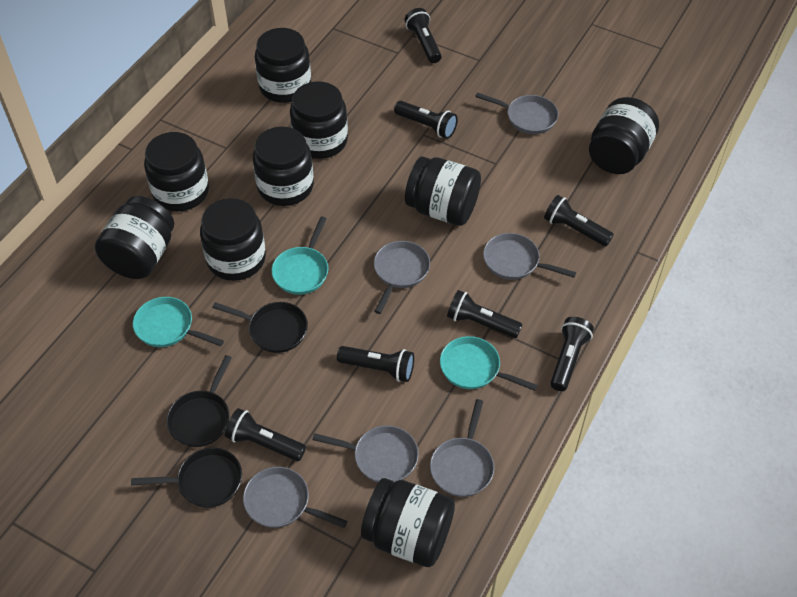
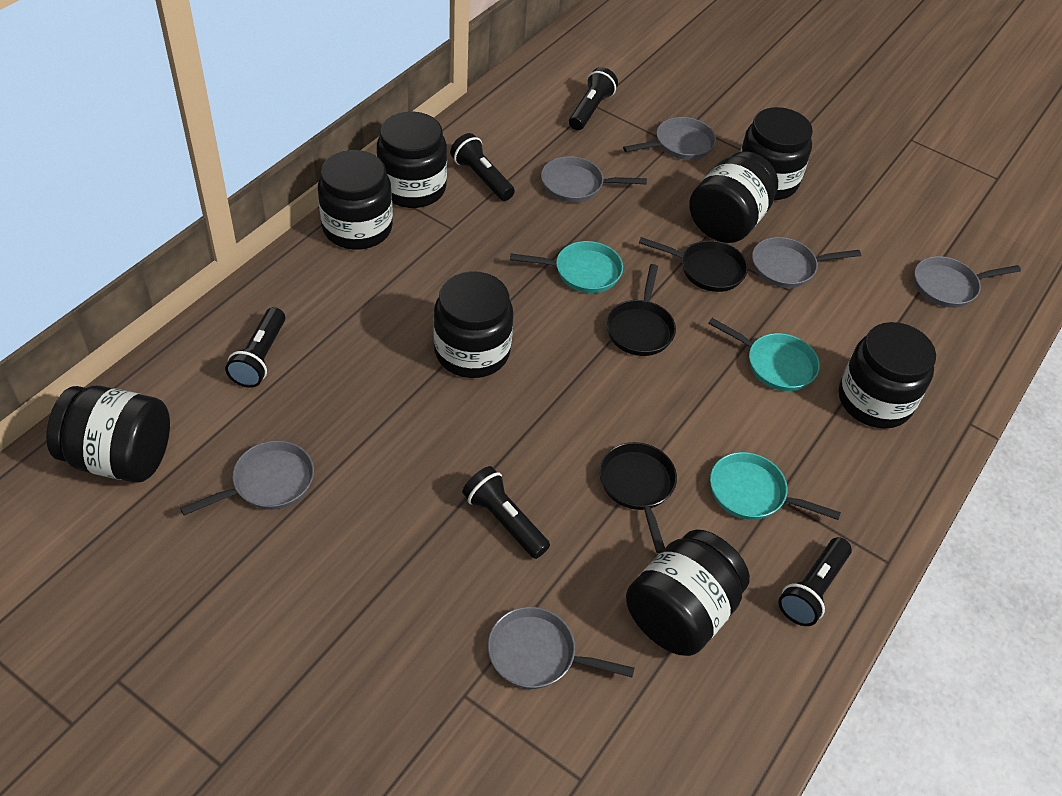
black flashlight: [225,408,306,461] [337,346,414,382] [394,101,458,139] [404,8,442,63] [447,290,523,338] [544,195,614,246] [550,317,594,391] = 7 -> [225,307,285,388] [450,133,515,201] [462,466,550,559] [569,67,618,130] [778,537,852,626] = 5
black jar: [95,196,174,279] [144,132,209,211] [200,198,266,281] [253,127,314,206] [255,28,311,103] [290,82,348,159] [361,478,455,567] [405,157,481,226] [589,97,659,174] = 9 -> [46,386,170,483] [318,150,393,250] [377,111,447,208] [434,271,514,378] [626,529,750,656] [689,151,778,243] [740,107,813,200] [839,322,936,429] = 8

